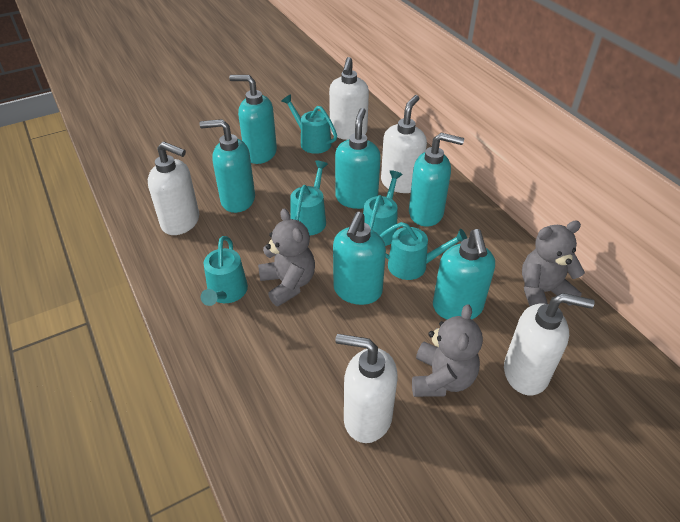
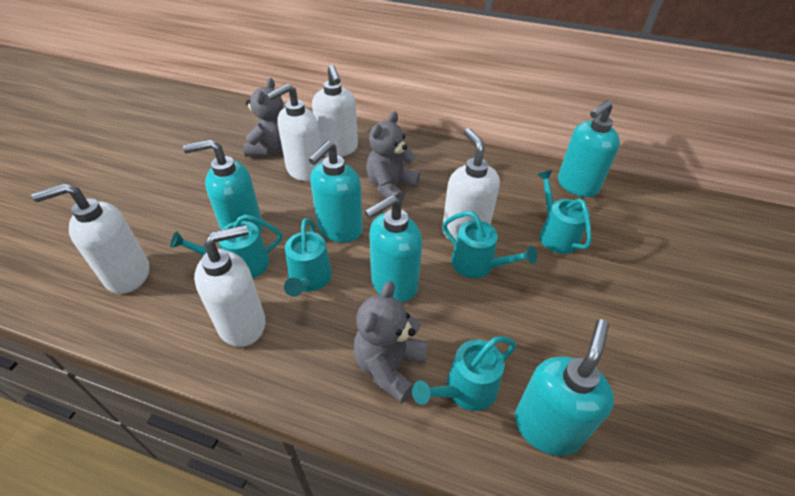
turquoise soap dispenser: [199,119,255,213] [229,75,277,164] [333,212,386,305] [335,108,381,209] [409,133,464,227] [433,229,495,320] = 6 -> [183,139,263,234] [308,141,363,243] [364,195,422,302] [515,319,614,456] [558,100,620,197] = 5

